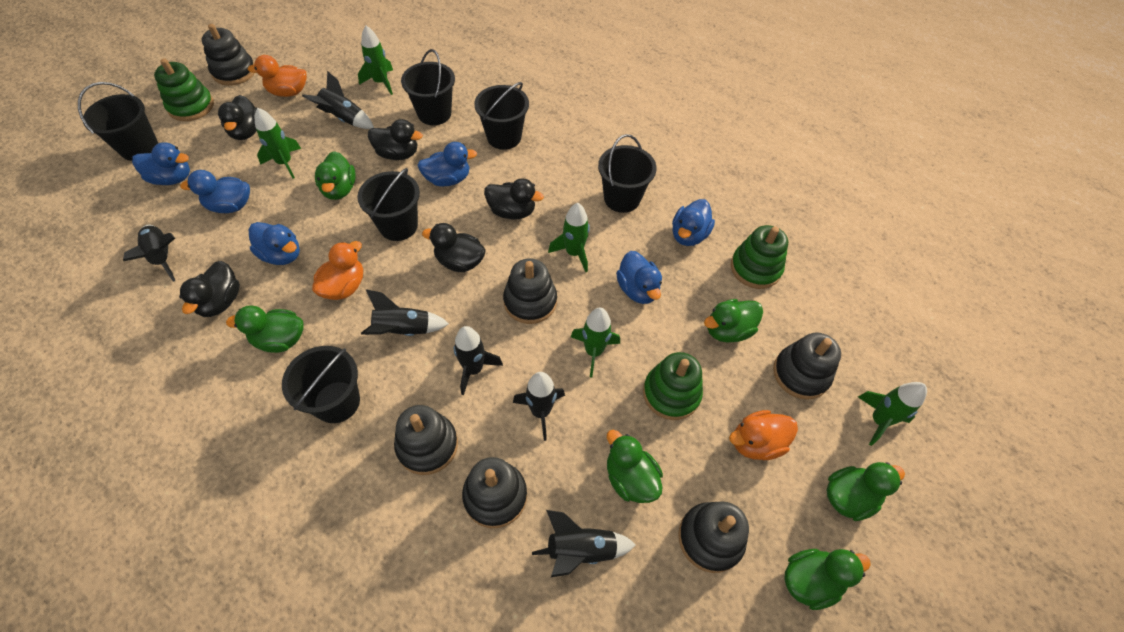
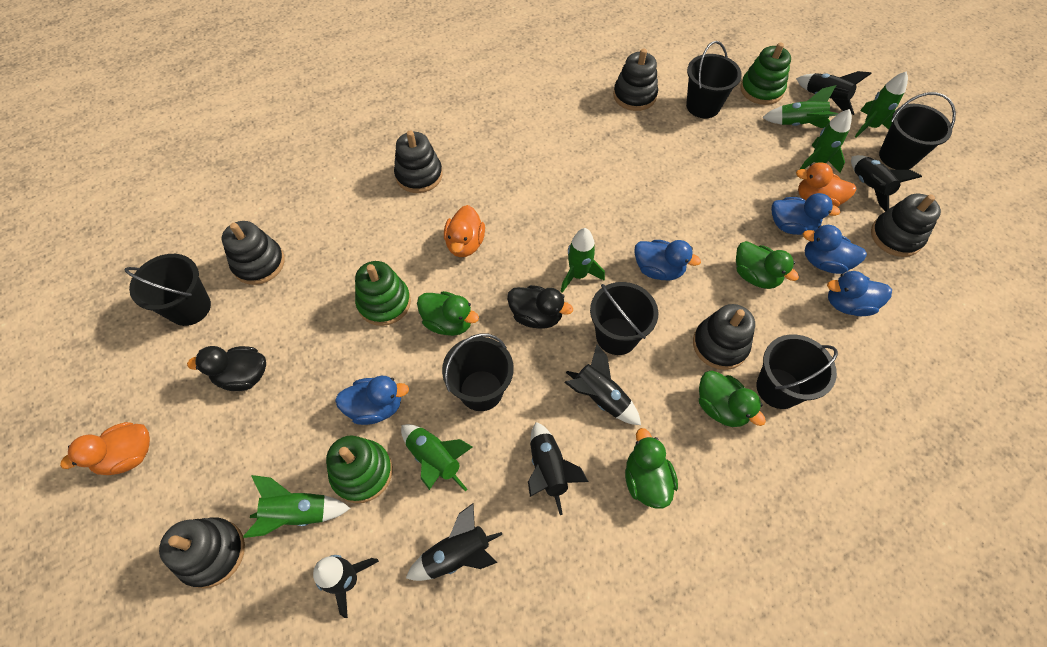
black duck: [179,261,240,317] [218,95,257,140] [368,119,423,160] [422,223,486,272] [484,178,544,219] = 5 -> [187,346,266,391] [507,285,573,329] = 2
blue duck: [132,143,190,185] [180,170,250,213] [249,222,300,265] [417,142,477,187] [616,251,662,304] [672,199,715,246] = 6 -> [335,376,409,425] [634,240,701,281] [771,193,840,235] [803,225,867,274] [827,271,892,316] = 5
green duck: [226,305,304,353] [315,151,356,200] [607,430,663,503] [704,299,763,343] [784,549,871,610] [826,462,905,521] = 6 -> [417,291,479,336] [625,428,678,508] [699,371,766,427] [736,241,799,289] = 4
green rocket: [255,107,301,179] [358,26,393,95] [548,203,590,272] [571,307,620,378] [858,382,927,446] = 5 -> [243,475,351,538] [401,424,473,491] [560,228,605,293] [762,85,839,128] [799,109,852,173] [855,71,908,138] = 6

